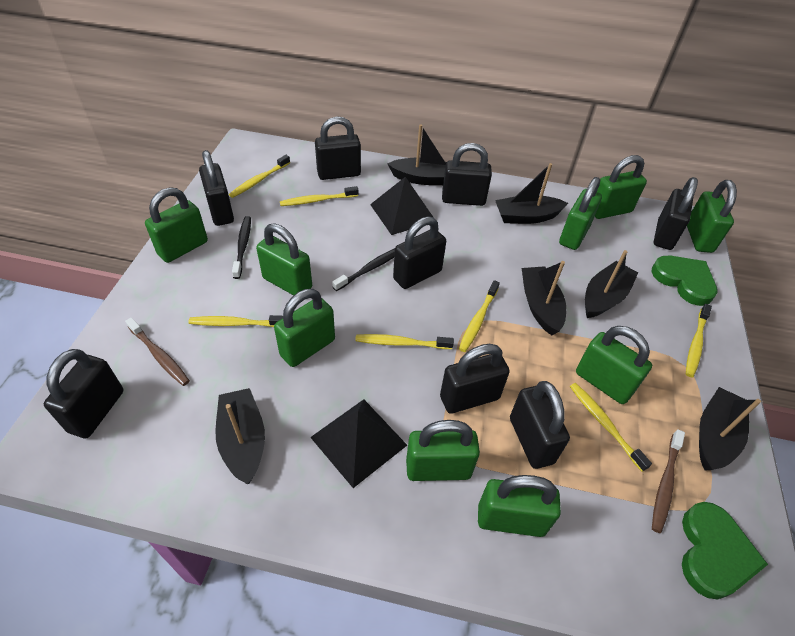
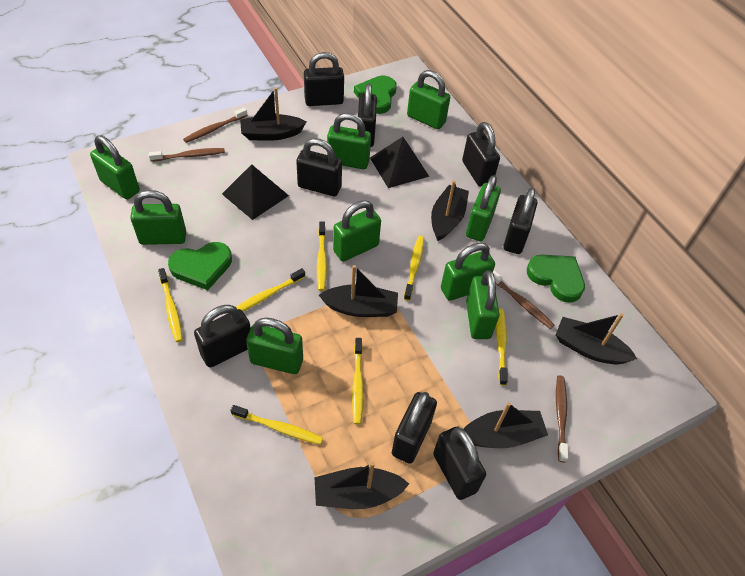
black toothbrush: [232,216,251,279] [332,248,395,291] = 2 -> none = 0
brown toothbrush: [125,318,190,386] [652,429,685,533] = 2 -> [149,148,225,162] [183,108,248,143] [493,270,554,329] [556,375,568,462] = 4
green heart: [652,256,718,306] [682,502,768,599] = 2 -> [168,242,232,290] [354,76,397,114] [527,255,585,303] = 3

